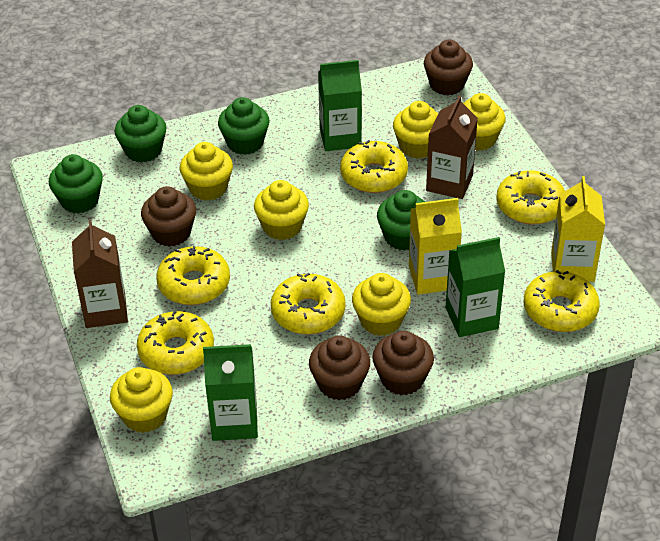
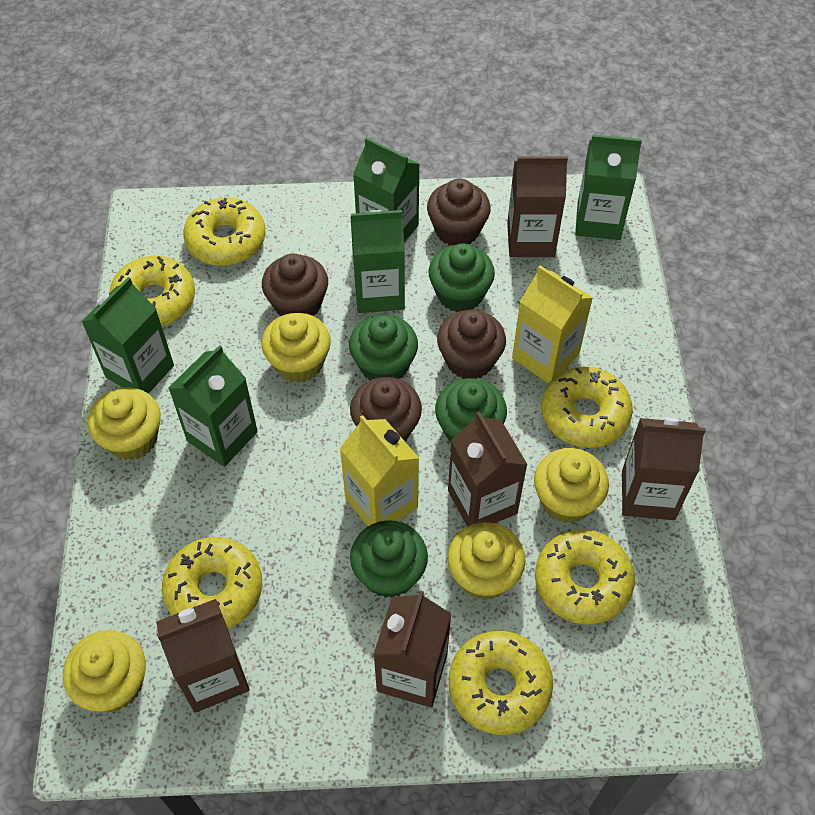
brown carton: [72,220,128,328] [426,95,478,199] = 2 -> [156,599,250,713] [373,591,451,707] [448,412,528,527] [507,156,568,257] [622,418,706,520] = 5
green carton: [203,344,258,441] [318,60,362,151] [446,237,505,337] = 3 -> [81,277,174,394] [169,345,258,467] [350,210,405,313] [353,137,419,242] [575,135,642,240] = 5
yellow cupcake: [110,367,173,433] [180,142,233,201] [254,180,309,240] [352,273,411,336] [393,101,438,159] [463,93,506,151] = 6 -> [63,630,146,712] [88,387,161,460] [262,313,331,383] [448,522,526,600] [534,448,609,523] = 5

